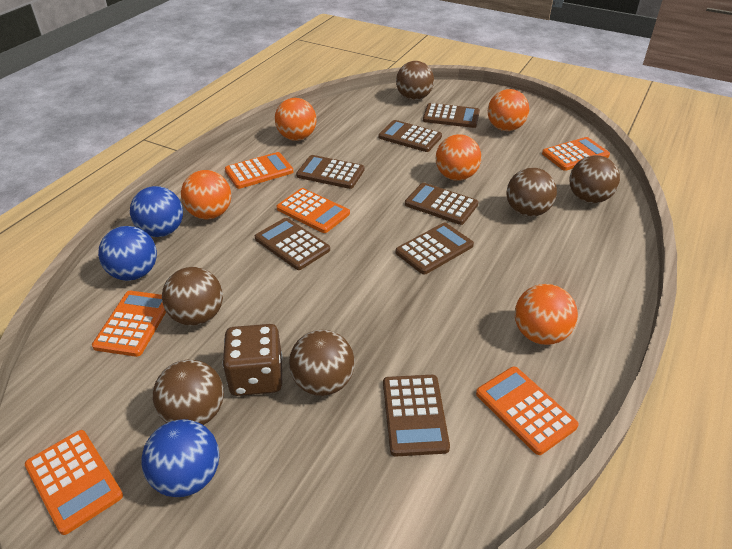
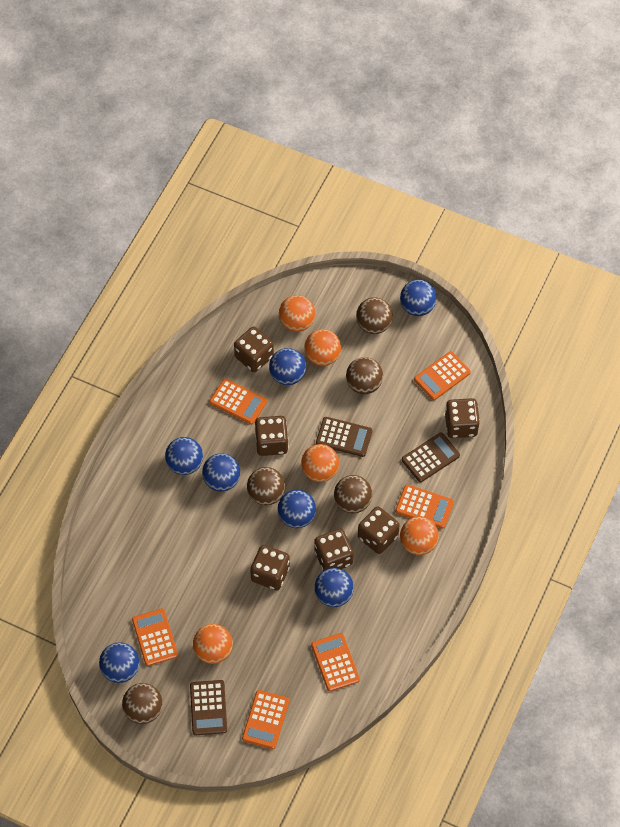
blue ball: [98,226,157,281] [130,186,183,237] [141,419,219,497] = 3 -> [99,642,139,683] [165,437,203,475] [202,453,240,492] [269,348,306,385] [278,490,316,528] [315,568,354,607] [400,280,437,316] = 7
brown ball: [153,360,224,425] [162,267,223,326] [289,330,355,396] [396,61,434,100] [506,168,557,217] [569,155,620,203] = 6 -> [122,683,163,724] [247,467,285,506] [334,475,372,513] [346,357,383,394] [356,297,393,334] = 5
brown calculator: [255,218,330,270] [296,155,365,189] [378,120,442,152] [383,375,450,456] [395,223,474,275] [405,183,478,225] [423,103,480,128] = 7 -> [190,680,227,735] [316,417,372,457] [402,433,460,482] = 3
brown dice: [222,324,283,396] = 1 -> [234,326,274,372] [250,545,290,590] [255,416,288,456] [314,529,354,571] [358,506,400,554] [445,398,480,438] = 6

